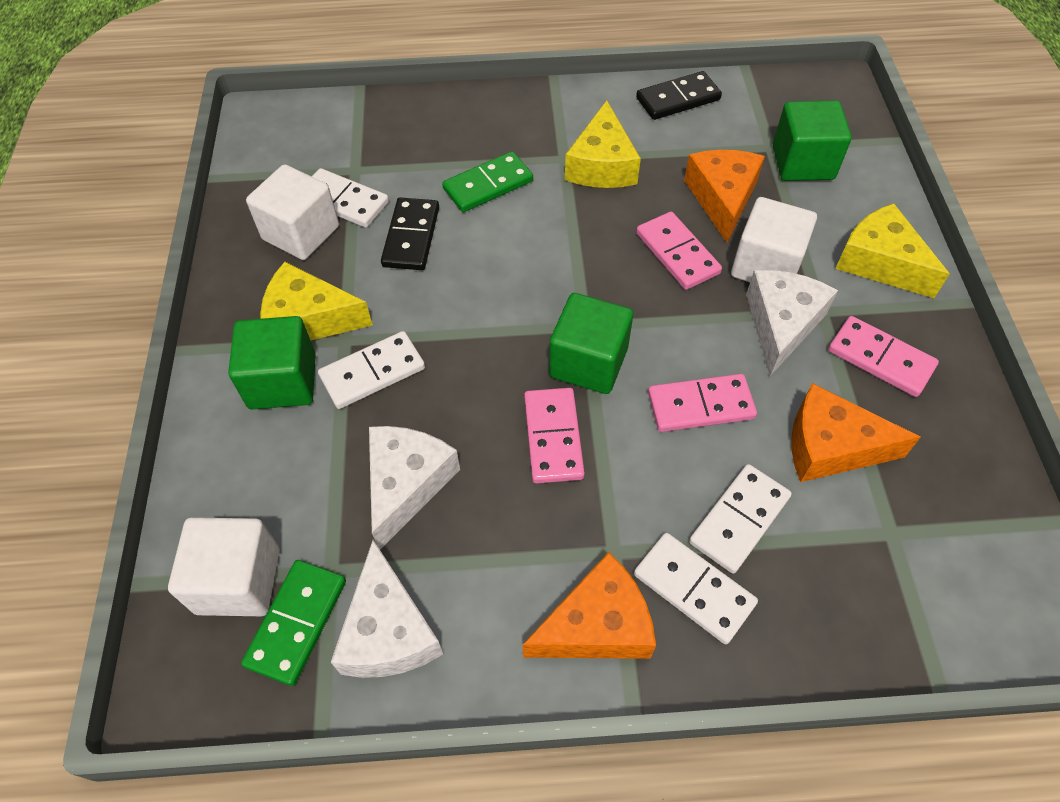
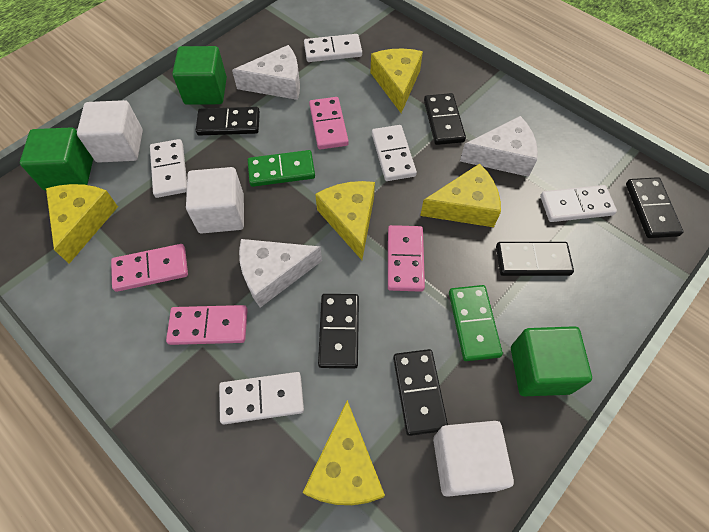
black domino: [381,197,439,270] [636,71,722,120] = 2 -> [196,107,260,136] [318,294,359,369] [393,349,448,436] [424,93,466,145] [496,242,574,276] [626,177,683,238] = 6
orange cheese: [523,552,656,659] [684,150,765,242] [791,383,921,482] = 3 -> none = 0
white domino: [312,168,389,228] [318,331,425,409] [634,533,758,644] [689,464,792,574] = 4 -> [150,139,187,198] [219,372,304,424] [304,34,362,62] [372,125,417,181] [540,185,617,222] = 5
yellow cheese: [260,262,373,340] [565,100,641,188] [835,203,949,298] = 3 -> [46,184,118,264] [303,400,385,505] [315,181,375,260] [371,48,423,113] [420,163,501,227] = 5

